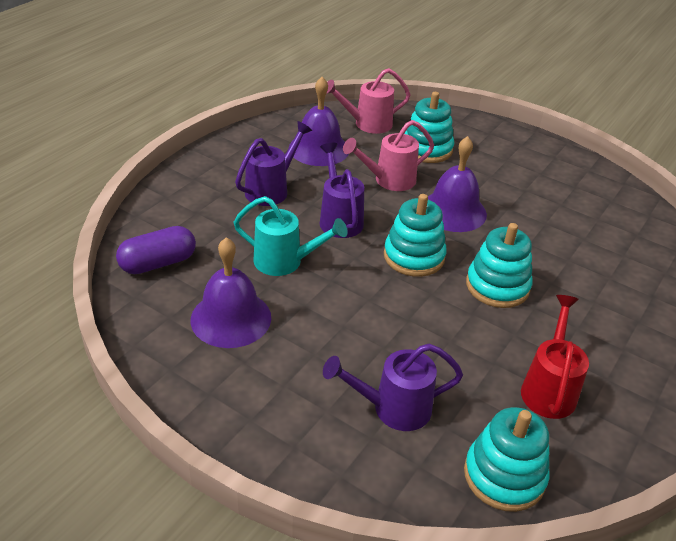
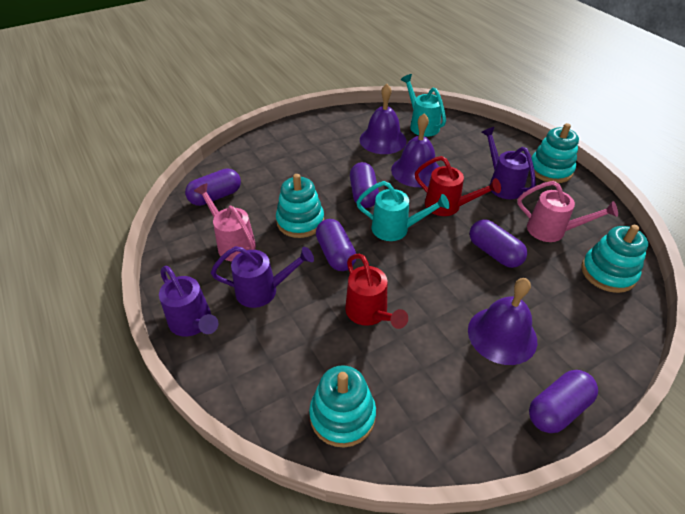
purple capsule: [116,226,196,274] = 1 -> [185,168,241,206] [316,219,356,271] [350,162,379,208] [470,219,527,268] [529,370,598,433] = 5
red watering can: [521,295,589,419] = 1 -> [345,254,408,329] [415,156,501,216] = 2
turquoise watering can: [233,196,348,276] = 1 -> [356,181,450,241] [401,74,446,137] = 2

